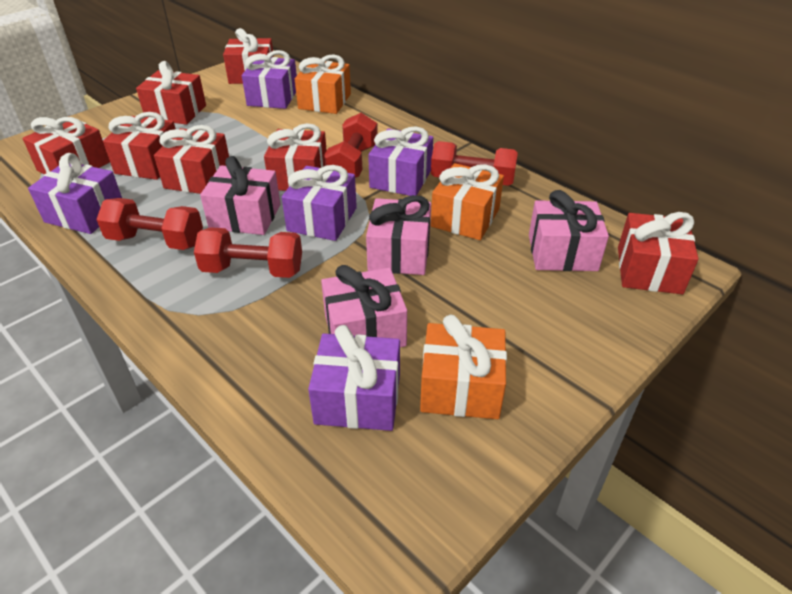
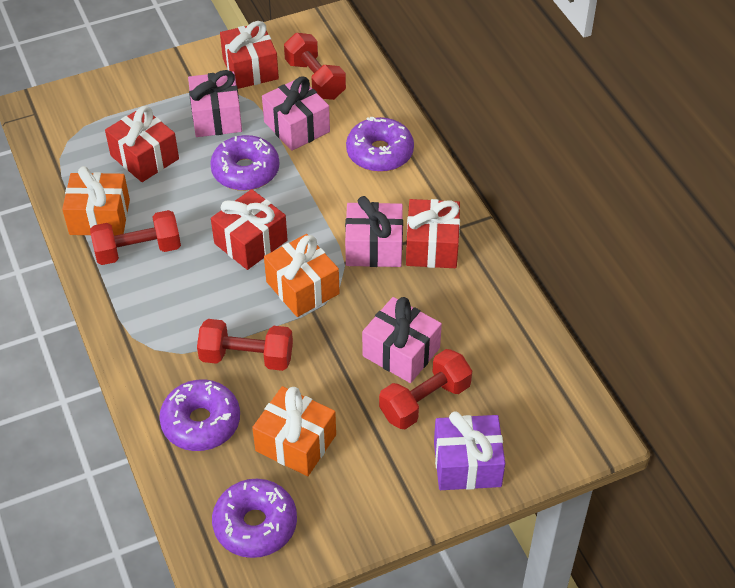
purple donut: none = 0 -> [159,379,240,451] [210,135,280,191] [212,479,297,558] [346,117,414,172] = 4
purple gift: [28,153,122,234] [242,50,297,109] [282,165,357,241] [308,325,400,431] [368,126,433,196] = 5 -> [434,411,505,490] = 1
red gift: [23,117,110,175] [103,112,176,180] [136,61,206,125] [154,125,229,194] [223,28,274,84] [264,123,327,191] [618,212,699,294] = 7 -> [105,106,179,182] [211,189,288,270] [220,21,279,89] [406,199,460,268] = 4

